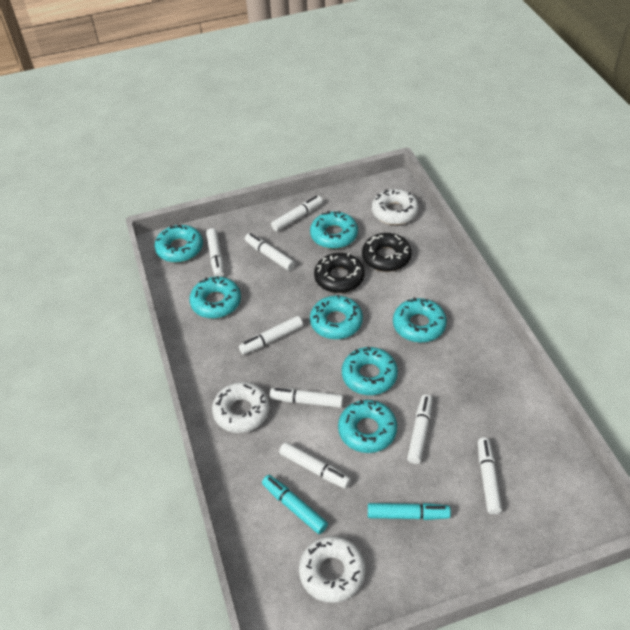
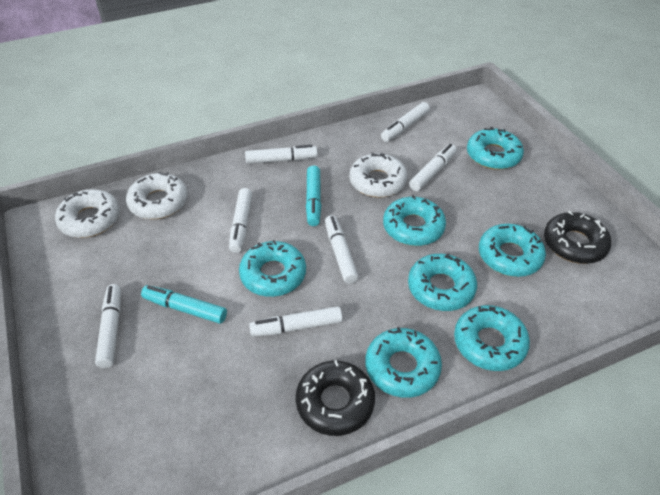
white marker: [206,228,224,277] [239,316,303,355] [245,233,295,271] [270,388,343,408] [271,196,323,232] [279,442,351,489] [407,395,433,464] [478,438,502,514] = 8 -> [95,284,121,368] [229,188,252,253] [245,145,318,164] [249,306,342,337] [325,215,359,284] [381,102,430,142] [409,144,457,191] = 7

